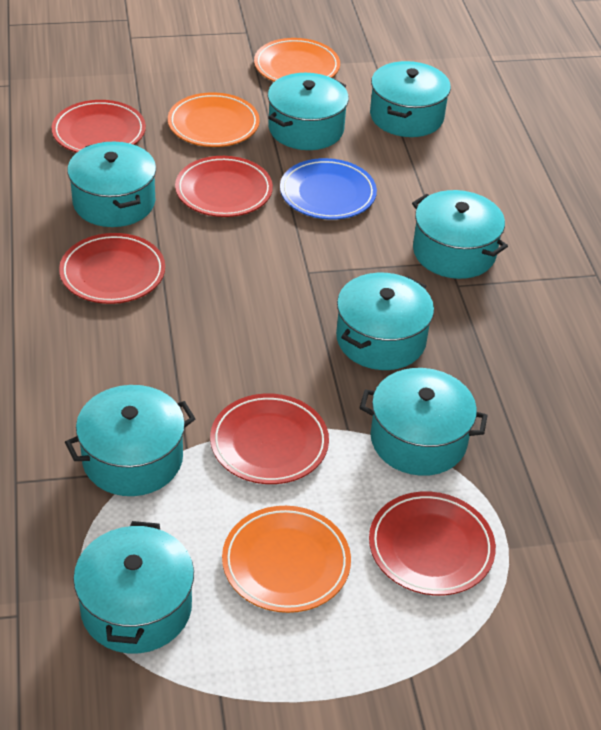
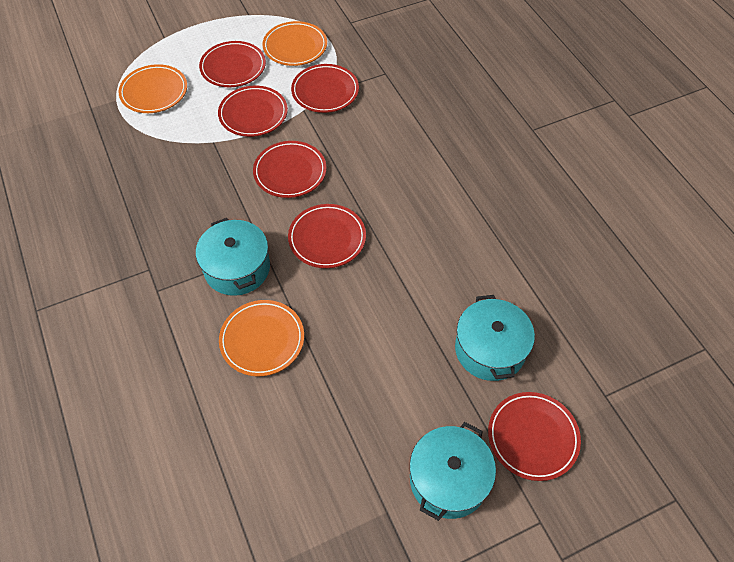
blue plate: [280,158,377,220] = 1 -> none = 0
red plate: [52,100,146,153] [59,233,165,304] [175,156,273,217] [210,393,329,484] [369,492,496,596] = 5 -> [199,41,266,87] [218,86,288,137] [253,141,326,198] [288,204,366,268] [291,64,359,113] [488,392,581,481] = 6
turquoise pot: [65,385,195,496] [67,142,156,227] [73,521,194,653] [268,73,349,150] [336,273,434,370] [360,368,488,476] [370,61,451,137] [412,190,508,279] = 8 -> [196,218,270,296] [410,422,496,521] [455,295,535,381] = 3

